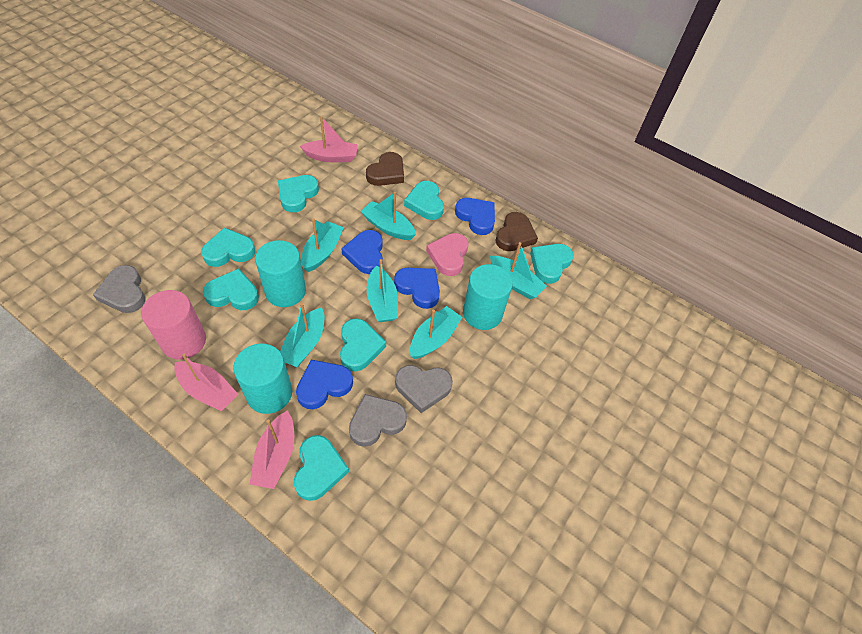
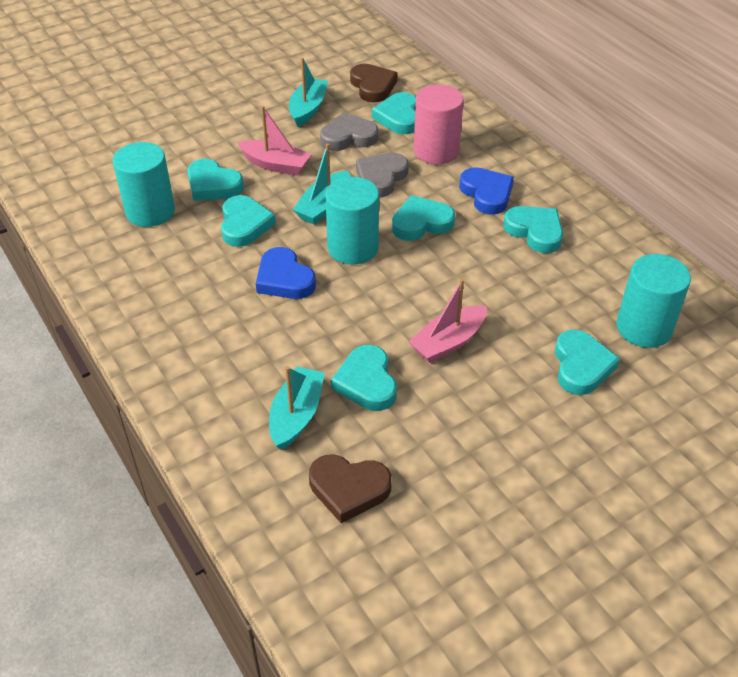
blue heart: [296,360,353,409] [341,230,383,274] [394,268,440,309] [455,198,495,235] = 4 -> [256,247,316,299] [459,167,514,215] = 2
grey heart: [93,265,146,313] [349,394,407,447] [395,365,453,413] = 3 -> [320,112,378,151] [356,153,409,198] = 2
pink boat: [174,353,238,411] [250,410,294,489] [300,116,358,162] = 3 -> [237,106,312,176] [408,279,487,363] = 2
pink heart: [426,233,468,276] = 1 -> none = 0
turquoise boat: [280,303,325,367] [301,219,344,272] [361,192,416,240] [367,259,398,322] [410,306,463,359] [490,242,547,299] = 6 -> [269,366,325,450] [289,57,328,127] [292,144,350,225] = 3

